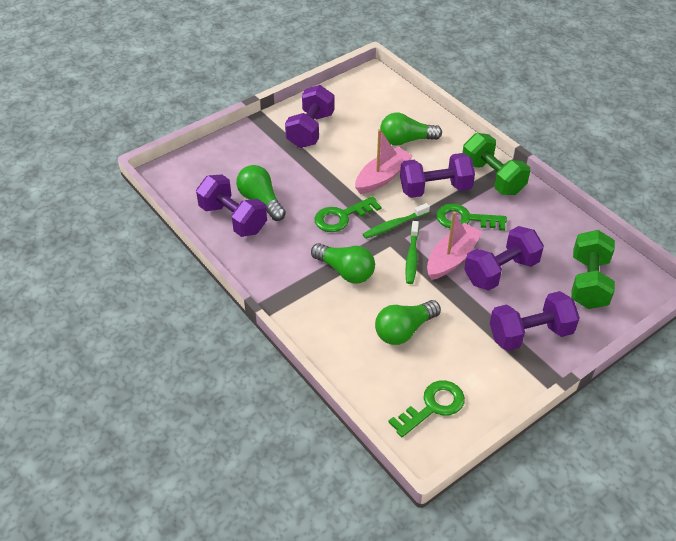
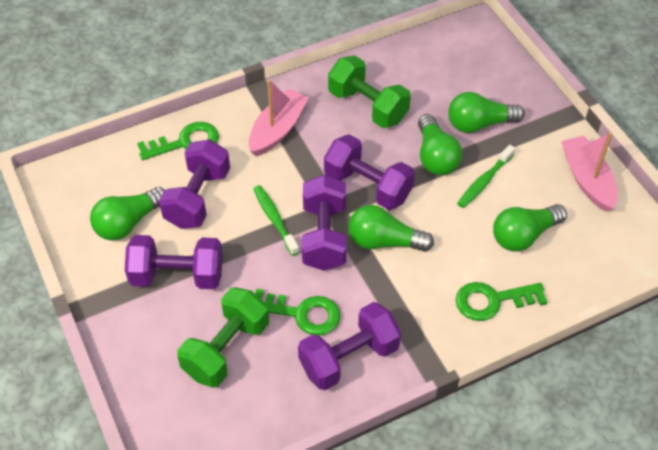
green light bulb: [236,165,286,221] [311,243,375,283] [375,300,441,345] [380,112,442,146] = 4 -> [90,187,164,241] [348,205,434,252] [418,114,462,175] [448,92,525,133] [493,204,567,252] = 5

